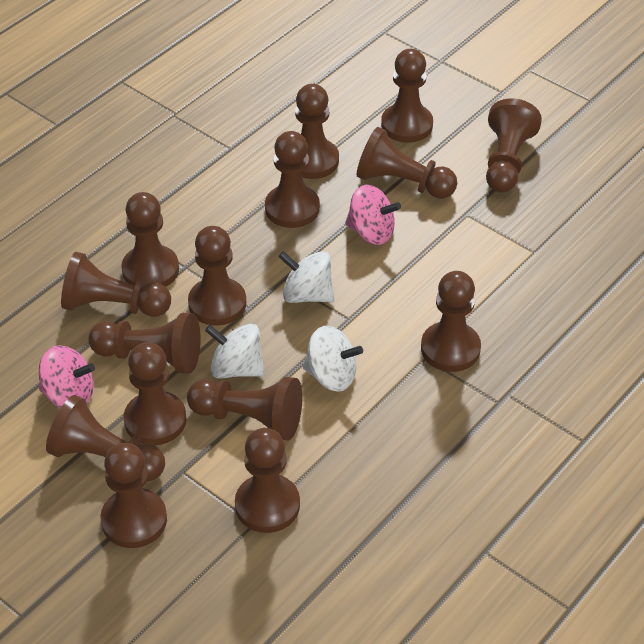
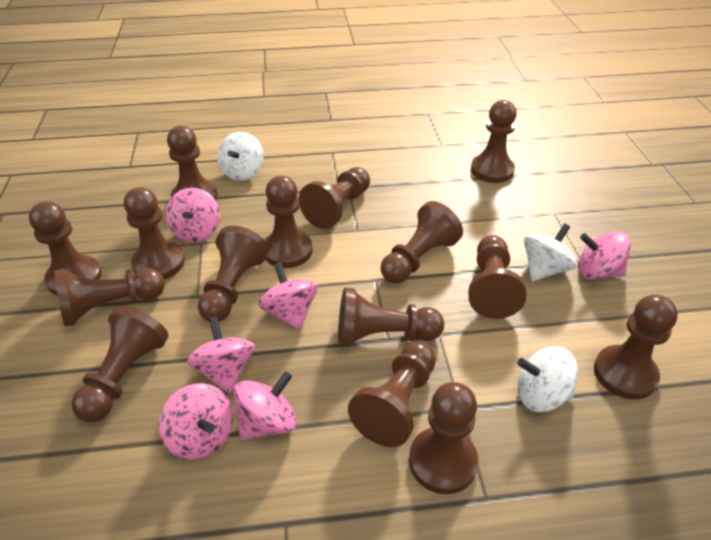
pink spinning top: [39,345,95,408] [345,185,401,245] = 2 -> [159,383,233,460] [165,188,220,242] [187,317,255,394] [233,371,297,441] [258,262,318,331] [578,231,631,280] = 6

